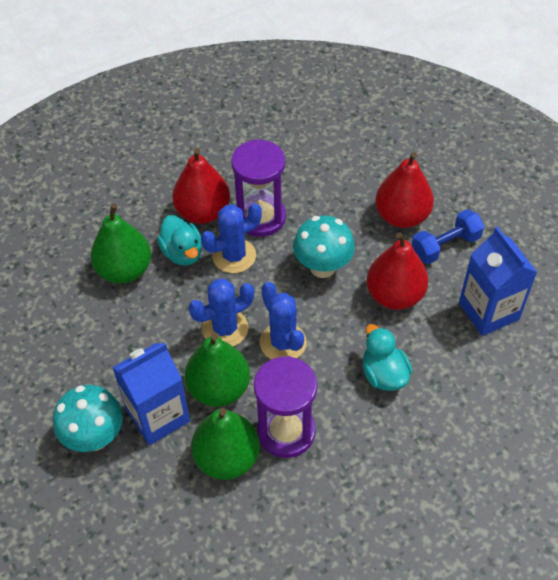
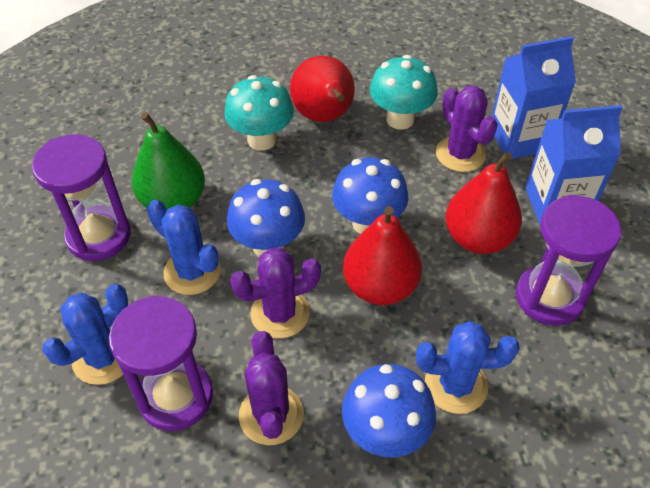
blue dumbbell: [412,209,484,264] = 1 -> none = 0
blue mushroom: none = 0 -> [227,179,305,257] [332,158,409,234] [342,364,436,457] = 3
green pear: [91,204,151,284] [185,333,250,407] [191,408,260,480] = 3 -> [132,112,205,211] = 1
purple cactus: none = 0 -> [230,248,321,338] [239,331,304,445] [436,86,498,172] = 3
purple hourglass: [231,139,286,237] [254,356,317,458] = 2 -> [32,134,131,261] [109,295,213,431] [516,195,621,326] = 3
turquoise duck: [157,215,202,266] [363,324,413,391] = 2 -> none = 0

